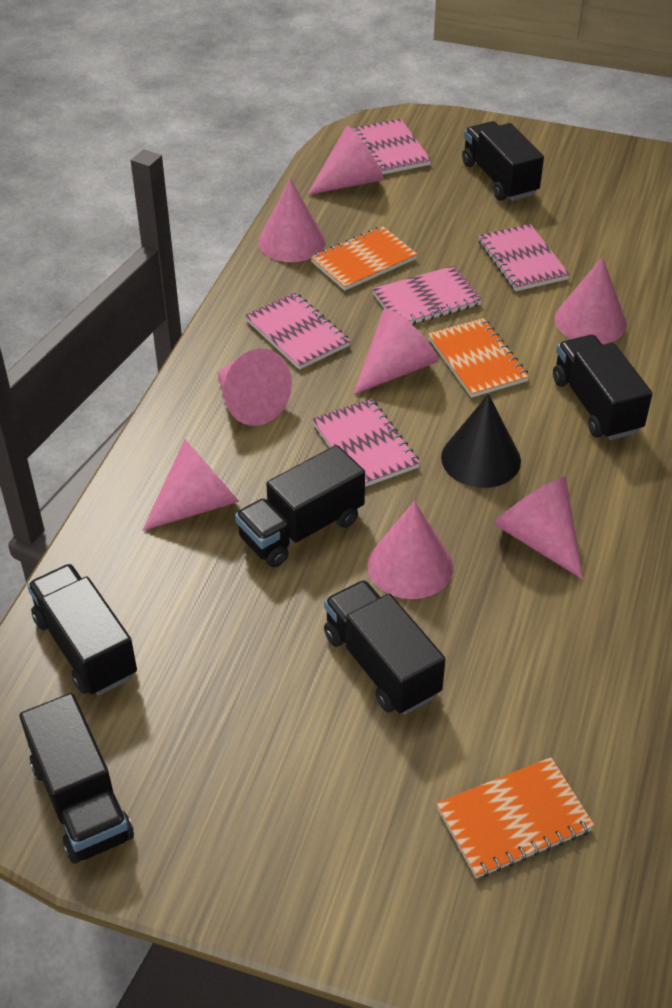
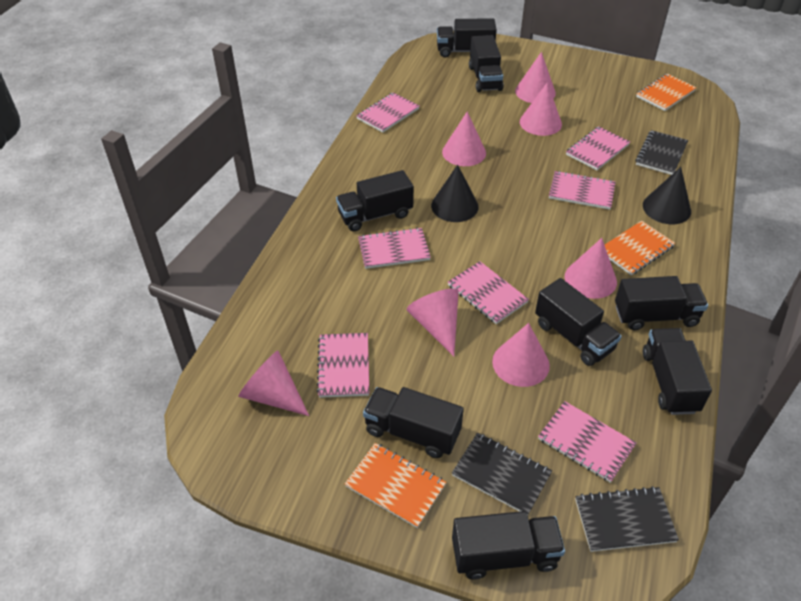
black cone: [441,394,521,488] = 1 -> [431,165,478,222] [643,167,691,224] = 2
black notebook: none = 0 -> [452,433,552,515] [575,486,679,552] [636,130,688,175] = 3
black truck: [20,693,134,864] [27,564,137,696] [235,445,365,567] [324,580,446,715] [462,121,544,201] [553,335,653,440] = 6 -> [336,170,414,231] [363,387,464,458] [437,18,497,58] [452,511,565,580] [469,35,504,92] [535,278,622,366] [615,276,708,330] [643,328,712,415] = 8
pink cone: [142,439,240,531] [217,348,292,426] [258,179,325,262] [307,126,384,195] [353,308,438,395] [367,501,453,599] [494,477,583,579] [555,257,627,344] = 8 -> [238,351,309,416] [407,288,459,357] [442,112,486,166] [492,323,550,387] [515,52,556,103] [520,82,562,136] [564,238,617,299] = 7
pink notebook: [245,292,350,370] [312,399,420,487] [352,119,432,174] [372,266,483,325] [478,224,570,291] = 5 -> [317,333,369,398] [356,92,420,133] [358,228,431,269] [448,261,529,324] [538,401,637,483] [549,171,615,210] [566,127,630,170] = 7

